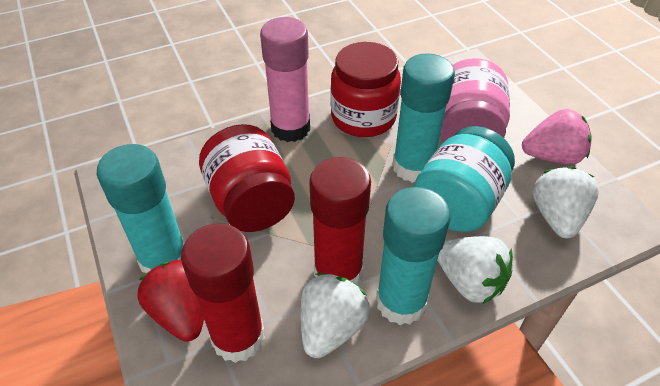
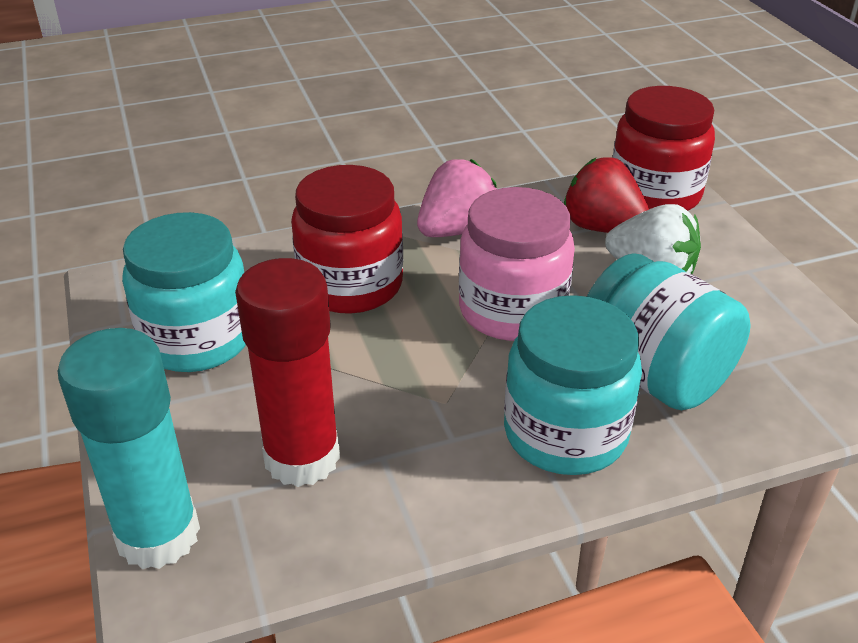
pink glue stick: [260,17,310,142] = 1 -> none = 0
red glue stick: [181,223,265,363] [309,157,371,285] = 2 -> [235,258,340,487] = 1
turquoise glue stick: [97,144,184,273] [376,187,451,325] [392,53,455,183] = 3 -> [58,328,200,569] = 1
turquoise jar: [414,126,515,232] = 1 -> [122,212,246,372] [504,295,642,475] [587,253,751,410] = 3
white strawberry: [301,273,370,358] [438,236,513,304] [532,166,599,238] = 3 -> [605,204,701,274] = 1

